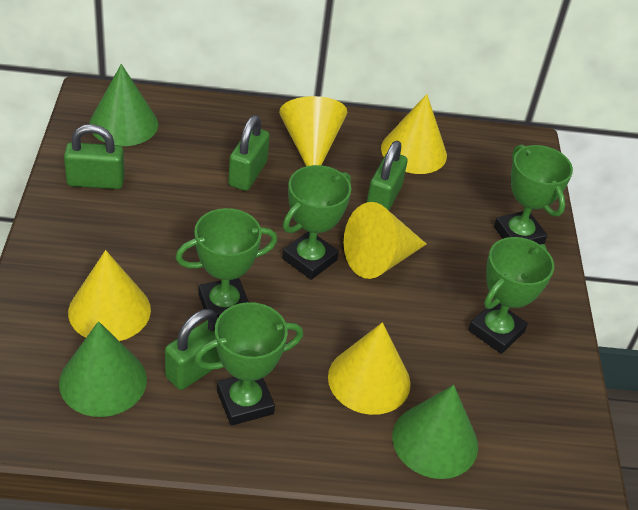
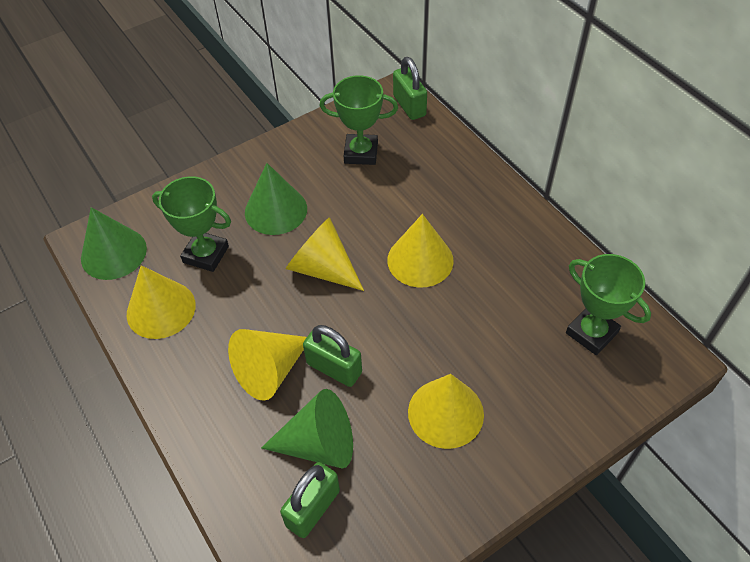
green padlock: [64,124,125,189] [165,309,221,390] [228,115,270,191] [367,141,408,210] = 4 -> [280,462,340,538] [303,325,362,387] [393,57,427,120] = 3
green trophy: [176,208,277,320] [195,302,303,426] [282,165,351,280] [468,237,554,354] [494,145,573,244] = 5 -> [152,176,231,272] [320,75,398,165] [566,254,651,355] = 3

